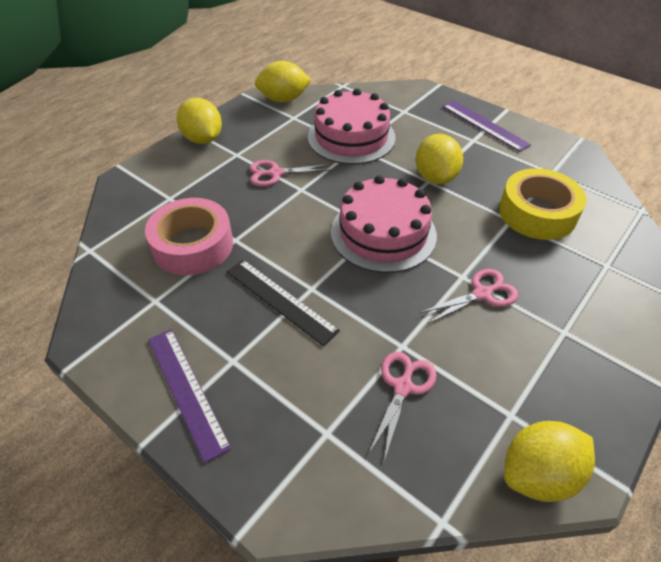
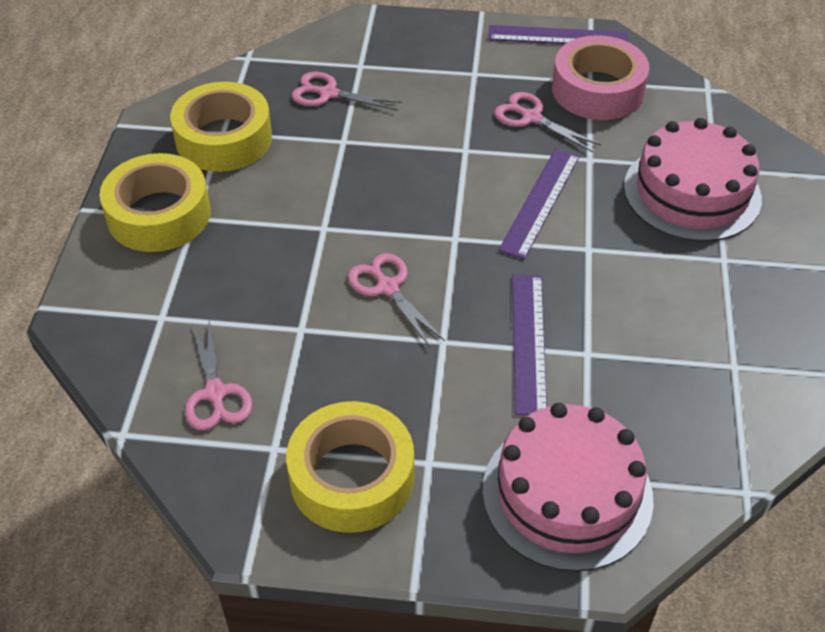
black ruler: [226,260,340,346] = 1 -> none = 0
pink scissors: [249,160,333,186] [368,352,437,461] [420,269,518,324] = 3 -> [185,321,253,431] [292,72,403,111] [348,253,445,347] [494,92,601,152] = 4
purple ruler: [148,329,231,463] [443,101,531,152] = 2 -> [488,25,628,44] [498,149,580,259] [512,275,547,416] = 3
yellow lemon: [177,98,222,144] [255,61,311,103] [416,134,463,185] [504,421,595,502] = 4 -> none = 0
yellow tape: [499,168,587,240] = 1 -> [100,153,211,252] [170,82,272,172] [286,401,414,533] = 3

